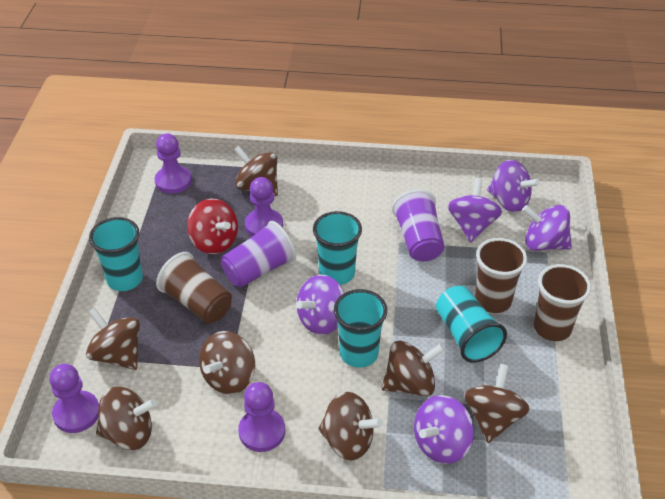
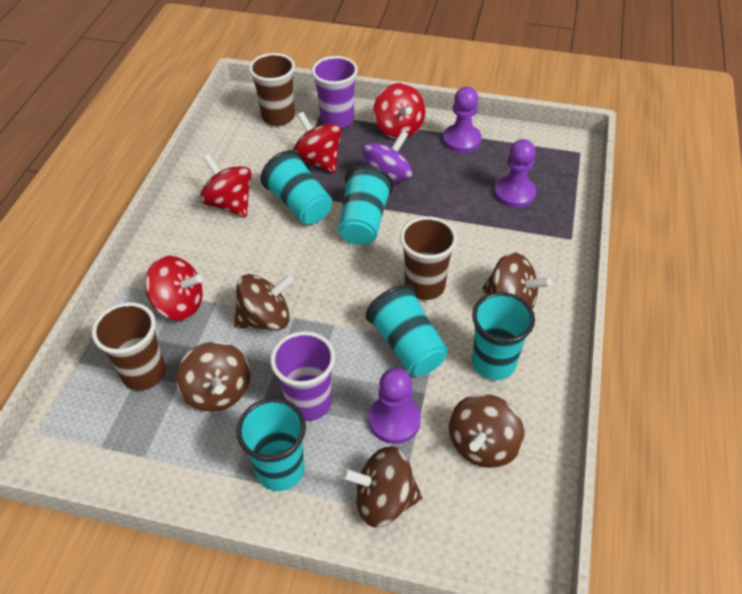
brown spinning top: [86,307,140,370] [96,387,157,450] [199,331,255,394] [234,146,278,196] [318,392,383,461] [381,340,445,396] [464,364,530,443] = 7 -> [176,342,250,412] [234,274,294,330] [341,446,422,527] [449,394,524,468] [482,252,552,309] = 5
purple pawn: [49,364,99,433] [155,133,192,194] [238,382,285,452] [245,177,283,237] = 4 -> [369,368,421,444] [443,87,482,153] [494,139,536,208] = 3
purple spinning top: [296,275,344,335] [414,395,474,464] [448,178,502,243] [487,160,540,212] [522,205,572,251] = 5 -> [362,131,413,184] = 1
red spinning top: [187,199,238,254] = 1 -> [145,256,203,321] [200,154,251,217] [293,112,342,173] [373,83,425,139] = 4
turquoise cup: [89,217,143,291] [313,211,362,285] [334,289,387,368] [436,286,507,363] = 4 -> [236,398,306,491] [261,150,332,225] [338,165,393,245] [366,285,448,376] [472,292,535,380] = 5

